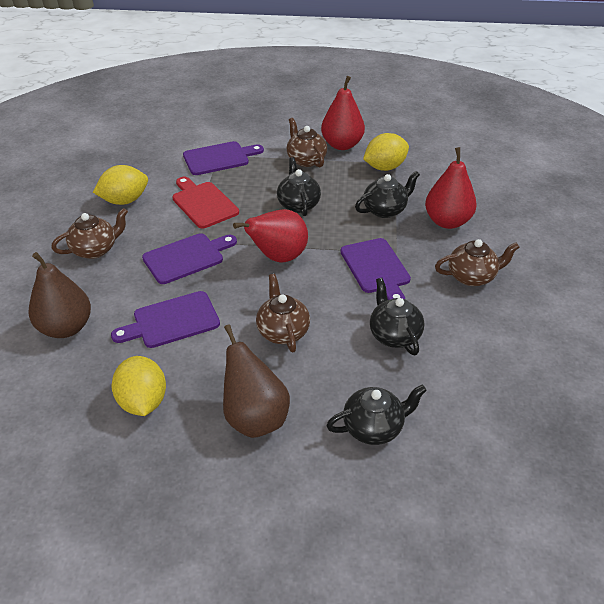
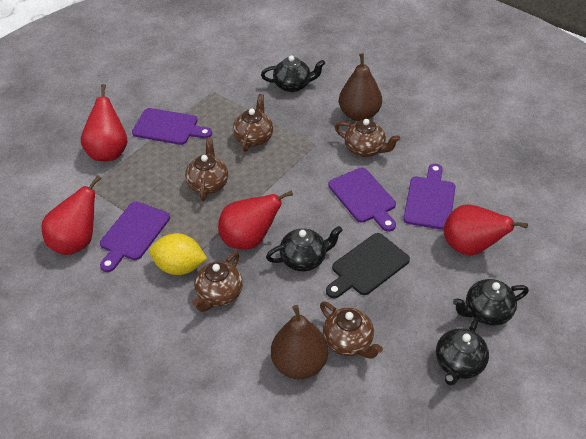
black cutting board: none = 0 -> [326,233,410,298] = 1
brown teapot: [51,208,128,259] [256,274,310,352] [287,118,327,167] [435,239,520,286] = 4 -> [185,137,228,201] [192,252,243,312] [233,94,273,152] [320,301,383,358] [335,119,400,157] = 5
red cutting board: [172,177,239,228] = 1 -> none = 0
red pear: [233,209,308,263] [321,76,365,150] [425,147,477,229] = 3 -> [41,175,102,255] [81,84,128,161] [218,190,293,250] [444,204,528,256] = 4
yellow lemon: [93,165,148,205] [112,356,166,416] [363,133,409,171] = 3 -> [149,233,207,275] = 1

